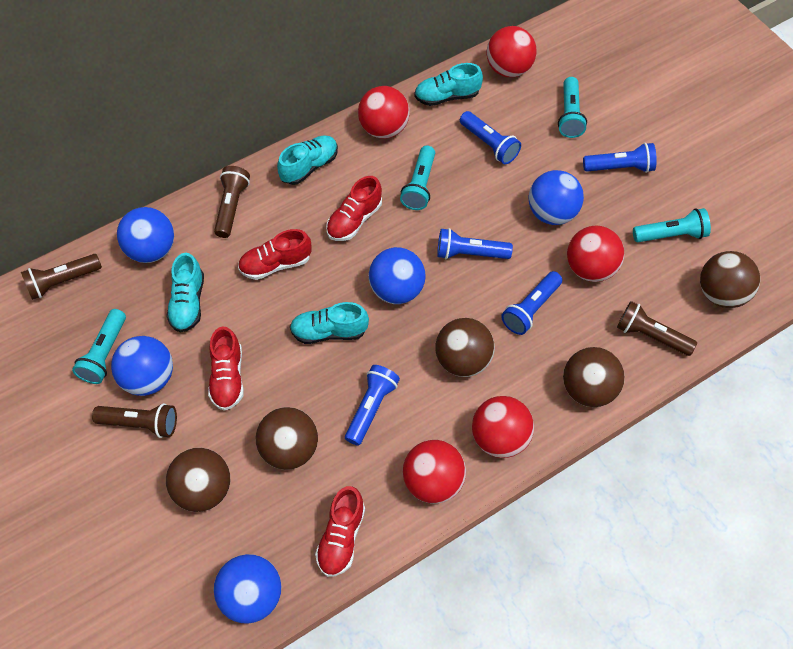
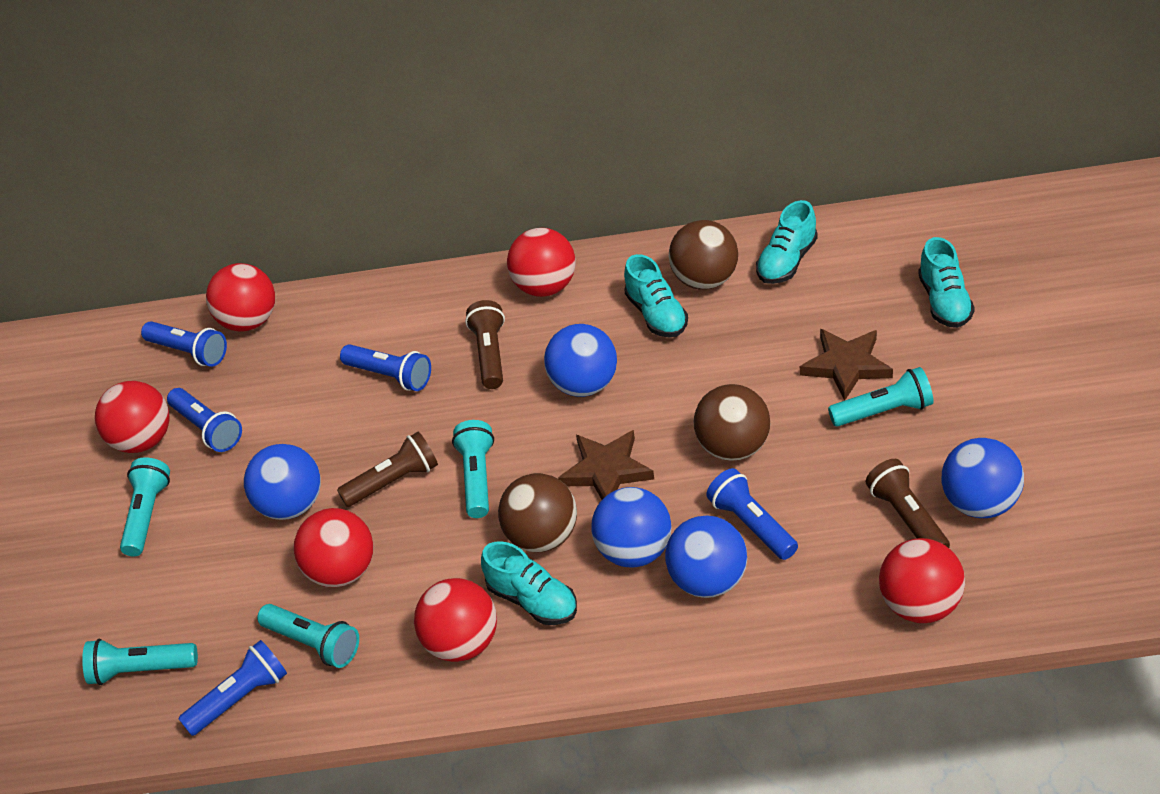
brown ball: [166,448,230,512] [256,407,318,470] [435,318,495,377] [563,347,625,407] [700,251,760,308] = 5 -> [498,473,577,552] [669,220,738,289] [693,384,771,461] = 3
brown flashlight: [21,254,102,300] [92,403,177,438] [214,166,250,238] [617,301,697,356] = 4 -> [337,431,438,507] [465,300,505,389] [866,459,950,548] = 3
brown star: none = 0 -> [558,430,654,499] [800,329,893,401] = 2
red ball: [358,86,410,139] [403,440,466,504] [472,396,534,458] [487,26,537,77] [567,226,624,282] = 5 -> [95,381,169,453] [206,263,275,332] [293,508,373,587] [414,578,497,662] [507,228,576,297] [879,538,965,623] = 6
red shoe: [208,326,244,411] [238,229,312,280] [315,486,365,577] [326,176,382,241] = 4 -> none = 0
turquoise flashlight: [72,309,126,384] [400,146,435,210] [558,77,587,138] [633,208,711,242] = 4 -> [82,639,198,685] [120,457,170,556] [257,604,359,668] [452,420,494,518] [828,367,933,427] = 5

